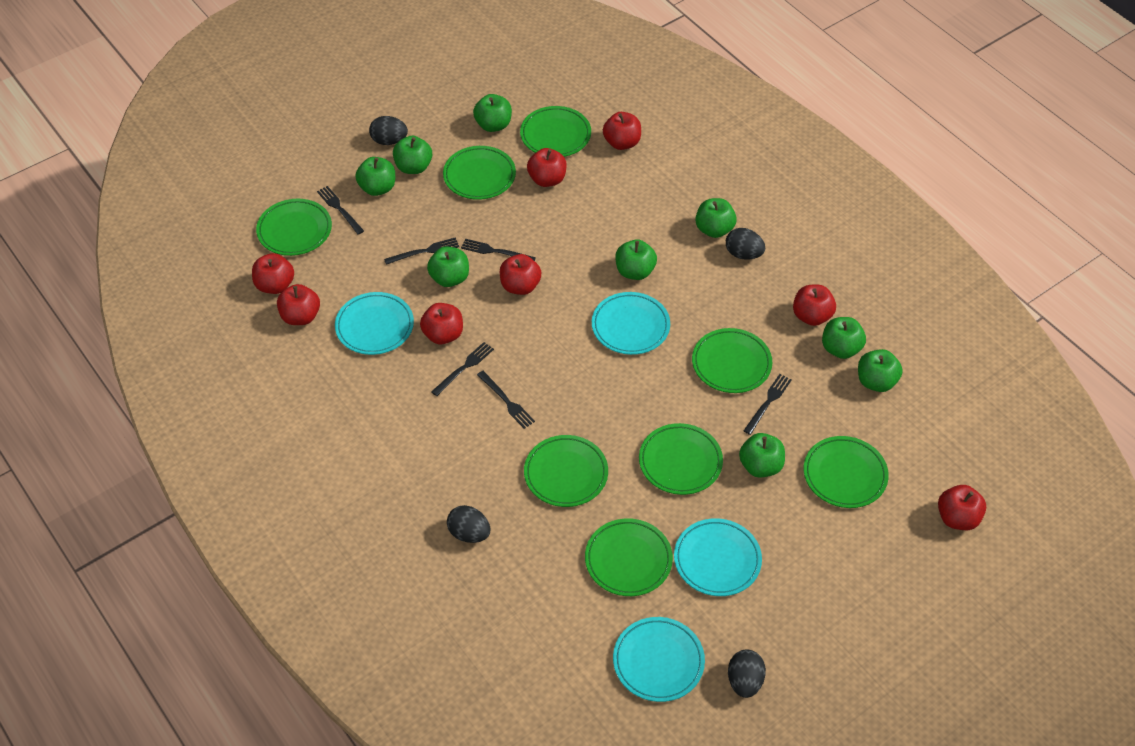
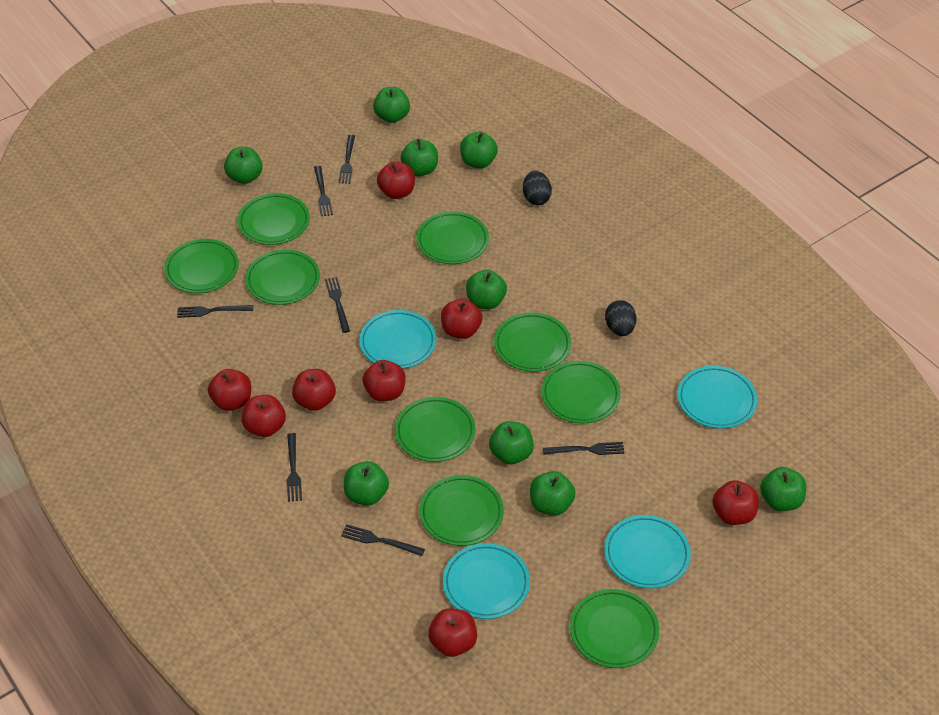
black egg: [369,116,408,145] [447,505,491,543] [726,228,765,260] [728,650,766,698] = 4 -> [523,171,552,205] [605,300,636,336] = 2
black fork: [317,186,364,235] [384,238,459,265] [431,342,494,396] [461,239,536,261] [477,371,535,429] [744,374,792,435] = 6 -> [177,305,253,318] [287,433,302,502] [314,166,333,217] [325,277,350,333] [338,135,355,184] [341,524,425,556] [543,442,625,455] = 7
green plate: [256,199,332,256] [443,146,516,200] [520,106,591,157] [524,435,608,507] [585,518,673,596] [639,423,723,495] [692,328,772,393] [803,436,889,508] = 8 -> [164,239,239,293] [238,193,310,245] [245,250,320,305] [395,397,476,462] [416,212,489,264] [420,475,504,546] [494,312,571,372] [541,361,621,424] [570,589,659,668] = 9

